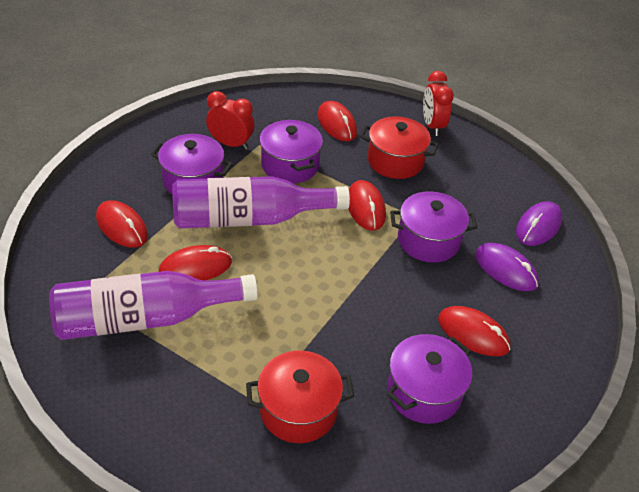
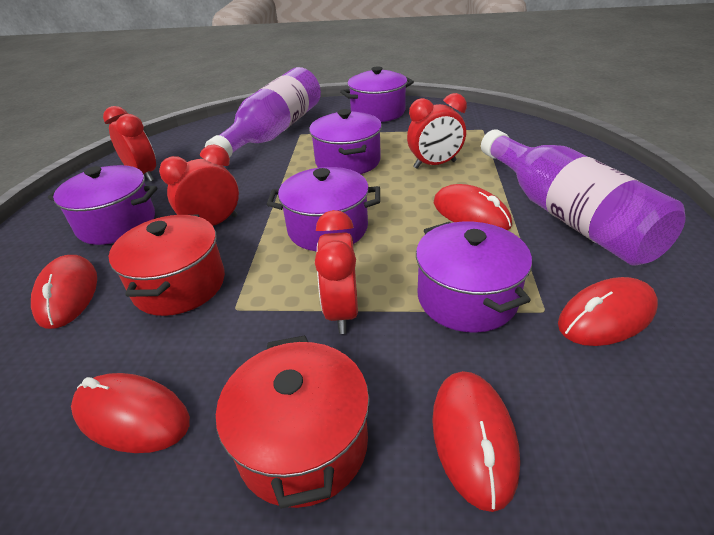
purple mouse: [475,243,539,291] [516,201,562,246] = 2 -> none = 0
purple pot: [151,134,233,194] [259,119,323,183] [387,334,472,424] [390,191,478,263] = 4 -> [48,165,158,245] [267,167,380,251] [309,109,382,174] [340,66,414,122] [416,221,532,333] = 5
red clock: [206,91,254,150] [423,71,454,136] = 2 -> [103,106,156,182] [159,144,239,226] [315,210,358,334] [407,93,467,169] = 4

